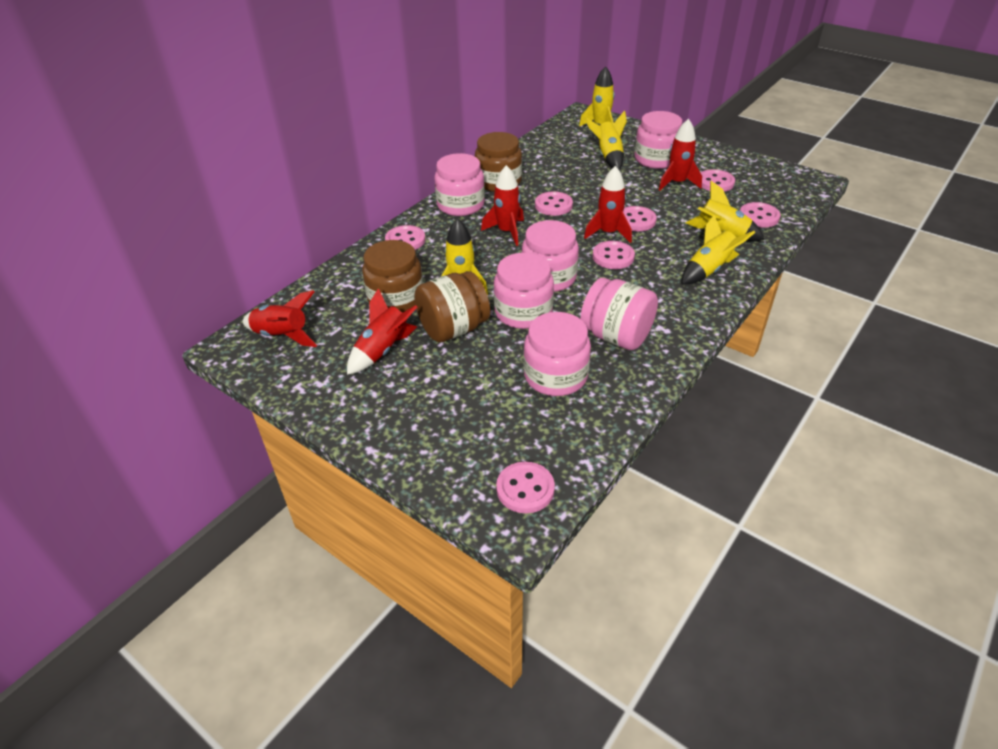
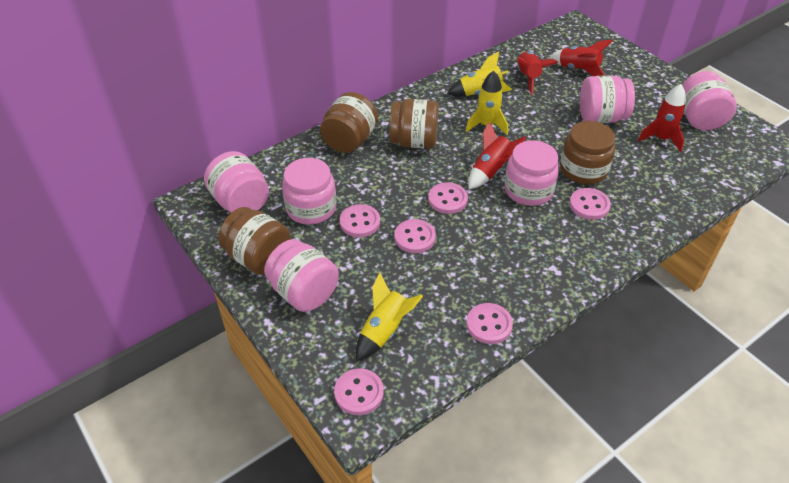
brown jar: [362,240,423,313] [414,271,490,343] [475,132,522,192] = 3 -> [219,207,291,275] [320,92,378,153] [390,99,439,149] [560,121,615,185] = 4
pink button: [385,225,426,250] [496,462,555,513] [535,191,573,216] [593,241,635,269] [623,206,657,231] [701,169,735,192] [740,202,781,228] = 7 -> [334,368,384,415] [340,204,380,237] [394,219,436,253] [428,182,468,214] [466,303,513,344] [570,188,611,220] = 6
red rocket: [243,290,317,347] [347,288,418,375] [481,165,524,246] [584,166,632,243] [659,119,702,191] = 5 -> [468,121,526,189] [517,52,558,95] [549,40,613,76] [638,84,686,152] = 4
yellow rocket: [442,218,488,296] [579,66,615,127] [585,111,627,170] [682,215,755,284] [686,181,765,241] = 5 -> [356,273,423,361] [447,51,512,97] [466,71,508,135] = 3

